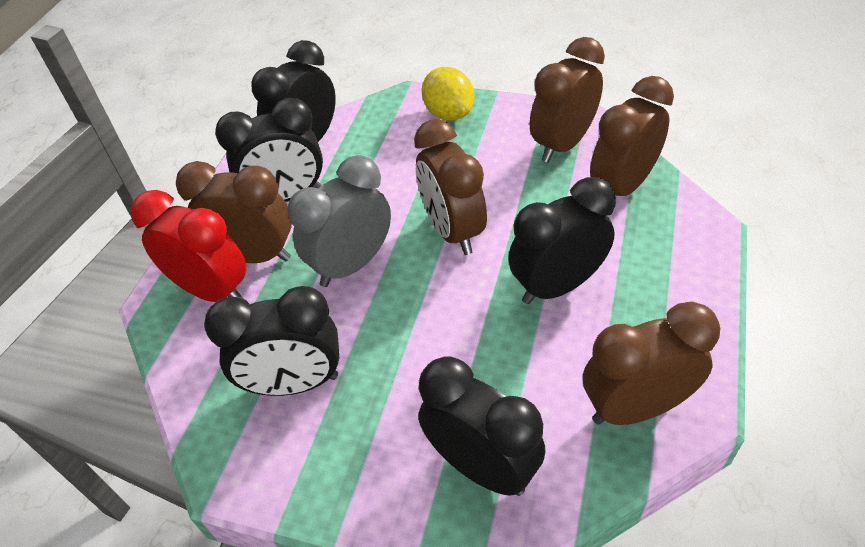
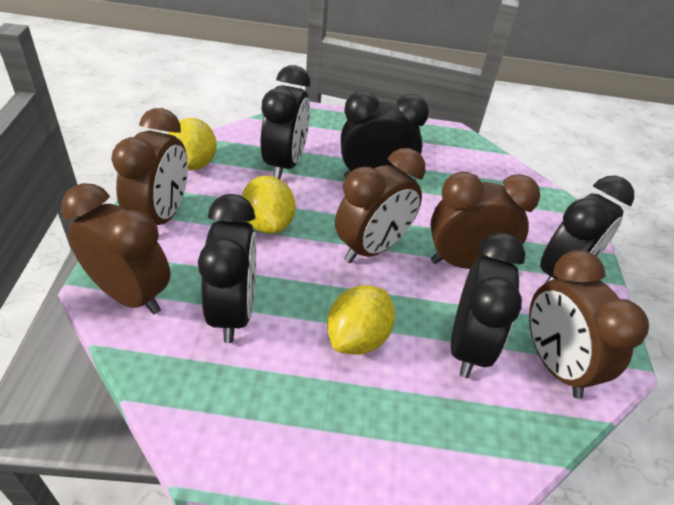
grey clock: [287,155,391,287] = 1 -> none = 0
red clock: [131,190,247,302] = 1 -> none = 0
yellow lemon: [422,67,474,121] = 1 -> [168,118,217,170] [242,176,296,234] [327,285,395,355] = 3

